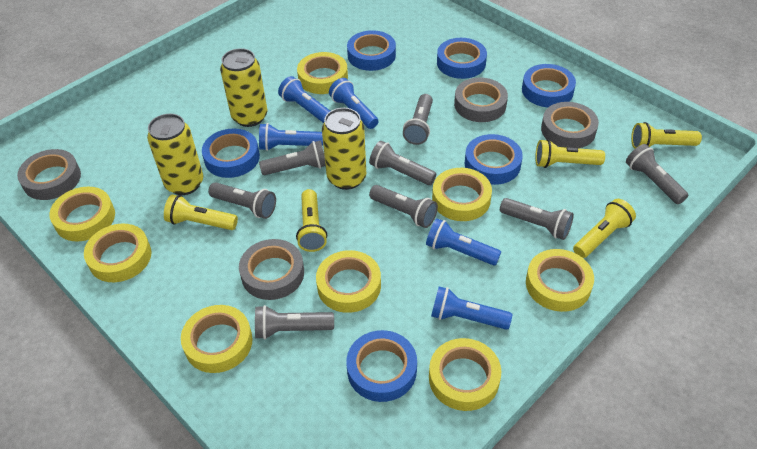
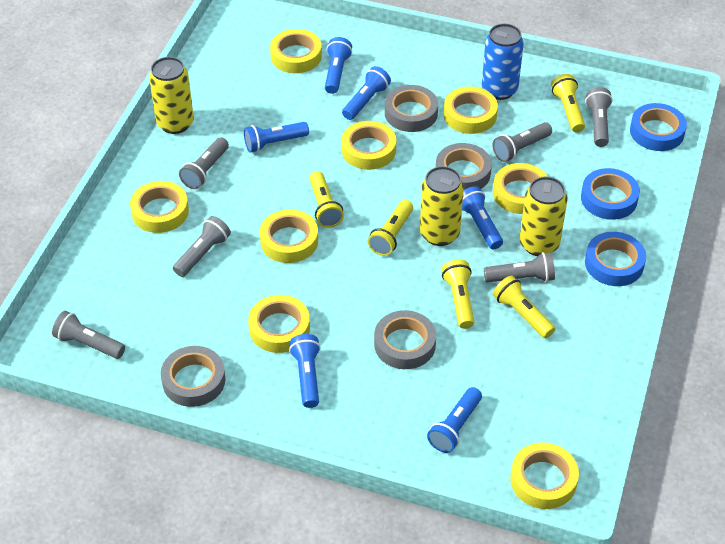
blue can: none = 0 -> [482,24,524,100] = 1
blue flashlight: [259,123,323,151] [278,76,330,123] [329,78,379,129] [426,218,501,266] [431,286,512,330] = 5 -> [244,122,309,153] [289,334,321,408] [325,37,352,94] [342,66,391,120] [427,387,482,453] [462,186,503,249] = 6
blue tape: [202,129,260,178] [346,330,417,402] [347,30,396,71] [437,38,487,79] [464,134,523,185] [522,64,576,107] = 6 -> [581,168,640,220] [585,232,646,286] [630,103,687,151] = 3
grey flashlight: [208,182,276,219] [255,305,334,340] [259,140,326,175] [369,141,436,185] [369,185,438,228] [403,94,433,145] [500,198,574,240] [626,144,688,204] = 8 -> [52,311,125,359] [173,216,231,277] [179,137,229,189] [484,252,555,283] [492,122,552,162] [585,87,613,147] = 6

